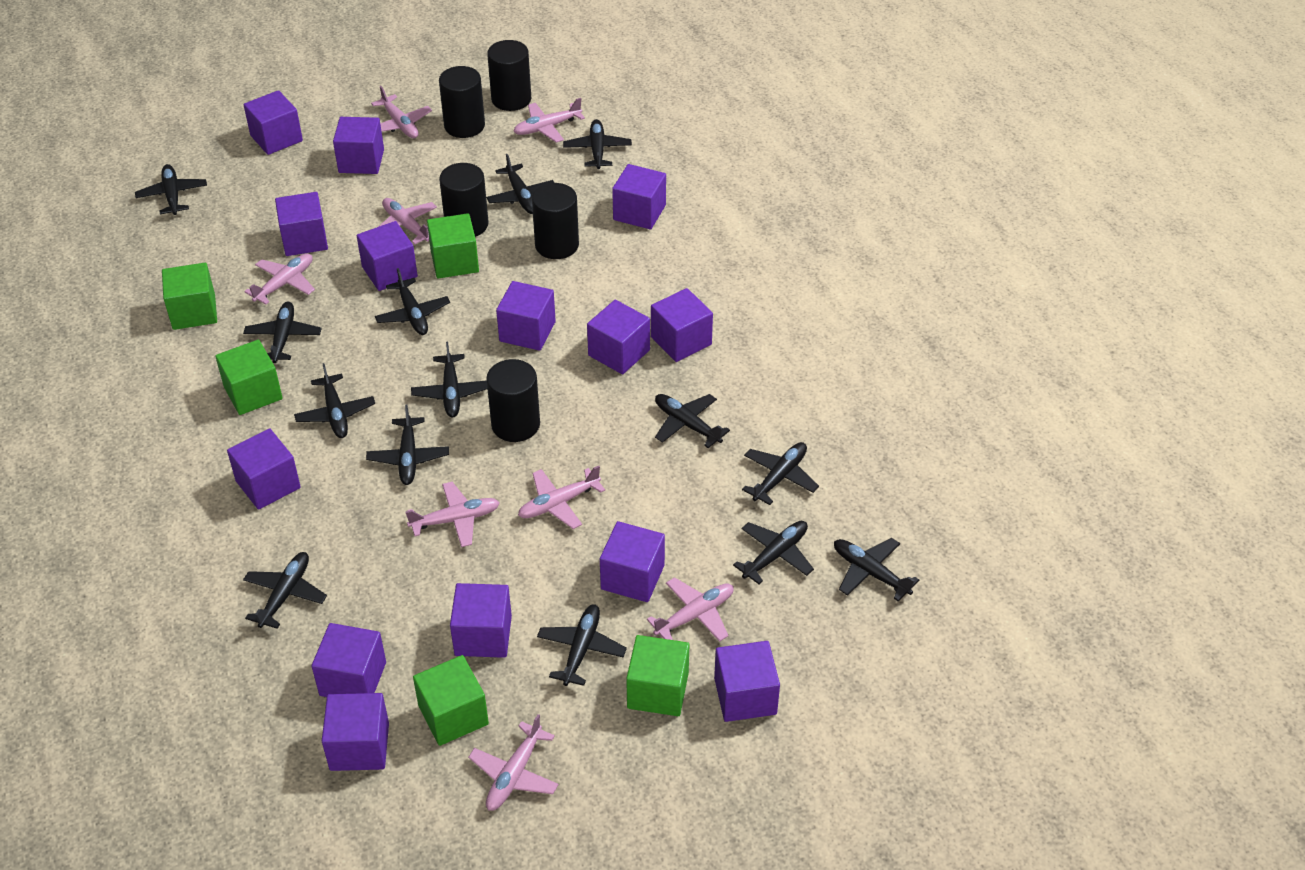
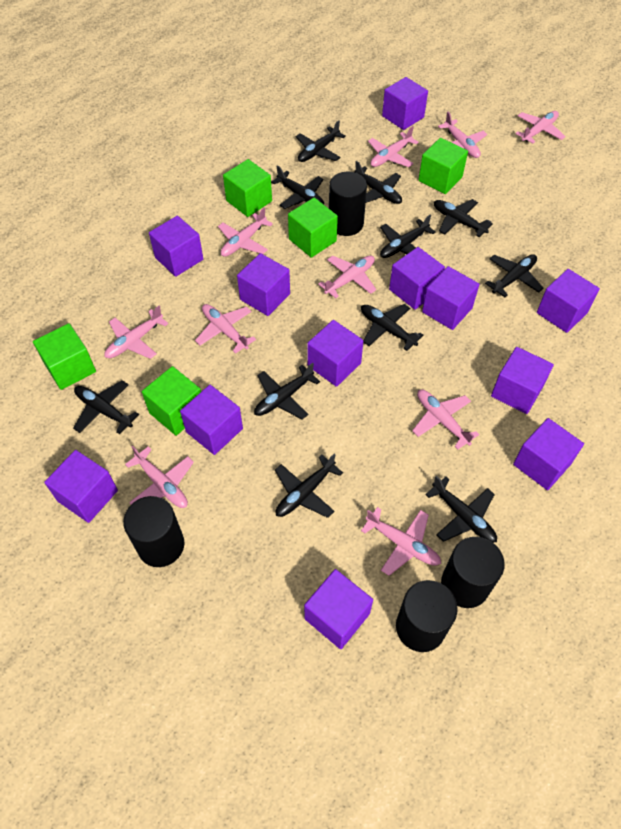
black cylinder: [439,66,485,138] [439,163,489,237] [486,359,540,442] [487,40,531,111] [532,183,579,259] = 5 -> [123,496,184,567] [329,172,367,236] [396,580,458,652] [441,537,505,608] = 4
black plane: [135,164,207,215] [243,302,322,363] [243,552,327,629] [294,363,375,438] [366,404,449,485] [375,268,450,335] [411,342,487,417] [486,154,554,214] [537,604,627,686] [563,119,632,169] [655,394,730,448] [733,521,814,584] [742,442,819,505] [834,538,919,602] = 14 -> [73,380,139,434] [254,363,320,419] [271,165,324,209] [275,454,343,518] [296,120,346,162] [354,161,402,204] [361,304,423,351] [380,215,436,258] [425,476,497,543] [434,199,493,237] [485,254,544,297] = 11
pink plane: [244,253,315,304] [371,86,432,138] [378,198,437,244] [405,482,500,547] [468,714,559,811] [513,98,585,143] [518,466,605,529] [647,577,734,642] = 8 -> [104,306,168,359] [125,445,194,508] [195,304,256,354] [218,207,273,257] [318,256,376,298] [361,507,441,576] [368,126,419,167] [412,390,479,450] [438,112,487,158] [515,111,566,143] = 10
purple cube: [227,428,301,510] [243,90,303,155] [275,192,328,256] [311,623,386,697] [322,693,389,771] [333,117,384,174] [357,221,418,291] [450,583,512,658] [496,281,556,351] [587,300,650,374] [600,521,665,602] [612,164,666,229] [651,288,713,362] [714,641,780,722] = 14 -> [44,450,118,523] [149,216,203,277] [180,385,243,455] [237,253,290,316] [304,569,373,649] [307,320,363,387] [382,77,428,130] [389,247,445,310] [422,266,479,330] [491,347,554,414] [513,418,584,490] [537,269,600,333] = 12

